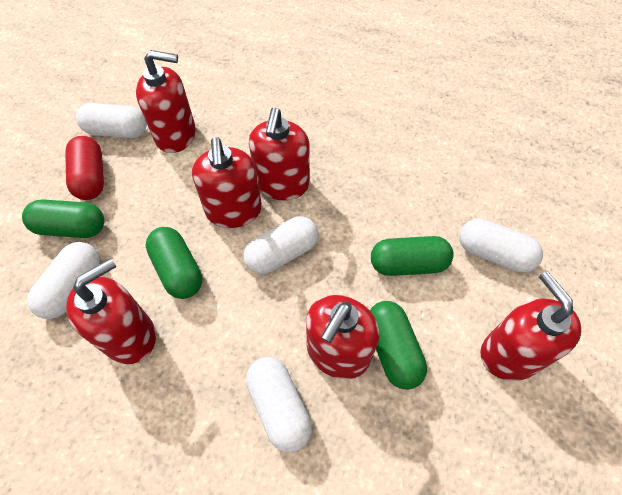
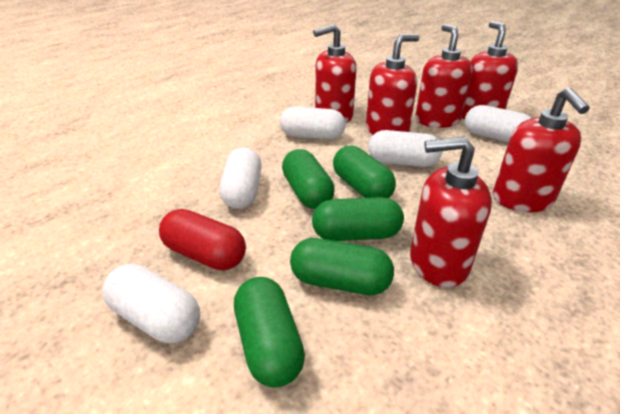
green capsule: [22,199,104,238] [145,227,202,299] [370,301,427,390] [371,236,454,276] = 4 -> [234,277,305,388] [282,149,335,209] [290,238,394,295] [312,197,404,241] [333,146,396,198] = 5

